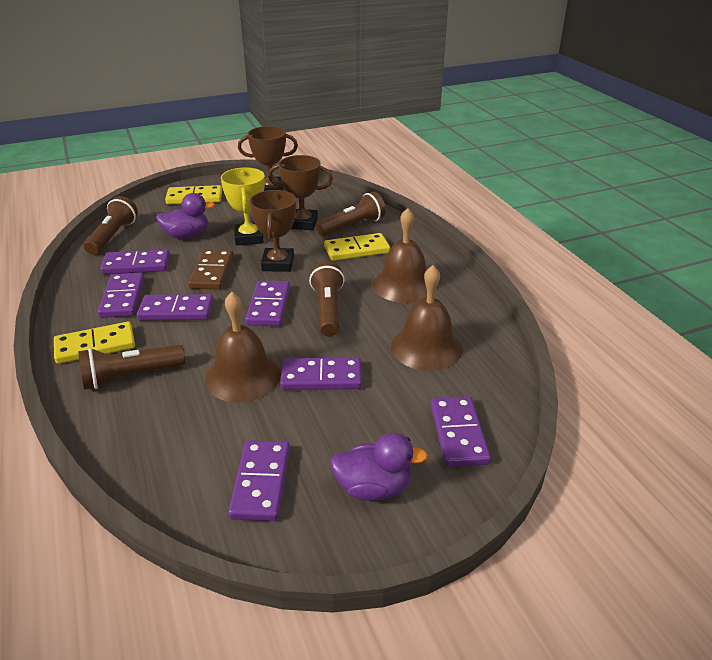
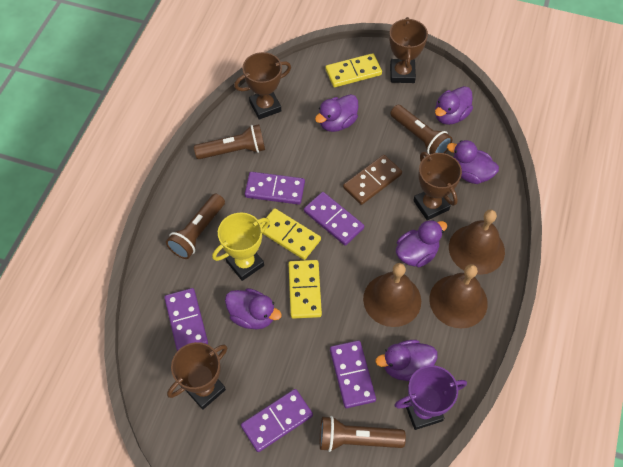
brown trophy: [238,126,298,191] [250,190,296,272] [268,155,333,230] = 3 -> [167,342,228,410] [234,52,291,119] [389,17,428,83] [413,152,462,220] = 4
purple domino: [98,273,144,318] [100,249,170,274] [137,294,214,320] [228,440,290,521] [245,280,290,326] [280,358,362,390] [430,396,491,467] = 7 -> [164,288,208,351] [241,389,313,452] [245,172,305,205] [304,192,364,246] [330,340,376,408] = 5
purple duck: [156,193,215,239] [330,433,428,501] = 2 -> [225,288,282,329] [315,94,358,132] [375,340,438,381] [396,220,447,267] [435,86,473,125] [447,140,499,184] = 6
purple trophy: none = 0 -> [394,365,467,430] = 1

